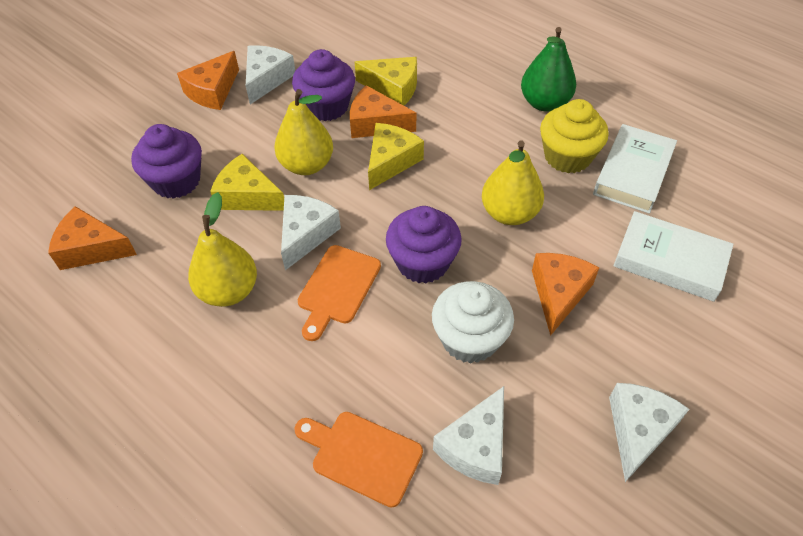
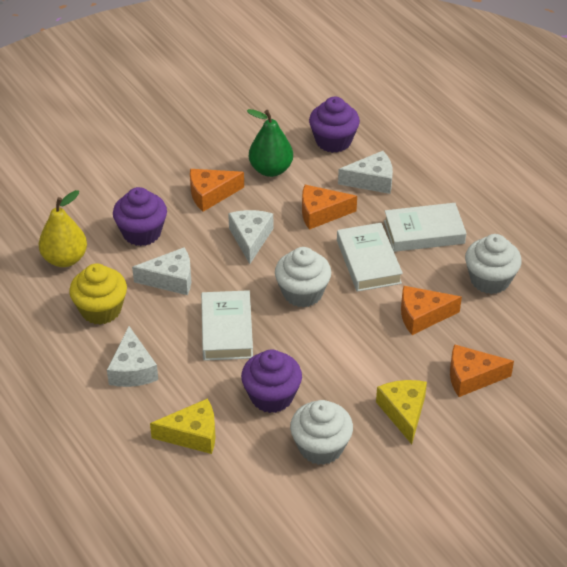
orange cutting board: [295,412,423,508] [298,245,381,341] = 2 -> none = 0
white book: [593,124,677,214] [613,211,734,302] = 2 -> [201,290,253,361] [337,223,403,292] [384,203,466,252] = 3
white cupcake: [432,281,514,364] = 1 -> [275,247,331,308] [290,400,353,465] [465,234,522,294] = 3
yellow cheese: [210,154,284,211] [355,57,417,106] [368,123,424,190] = 3 -> [150,399,215,454] [376,380,427,444] = 2
yellow pear: [188,192,257,307] [274,89,333,175] [482,140,544,225] = 3 -> [39,190,87,267] = 1

